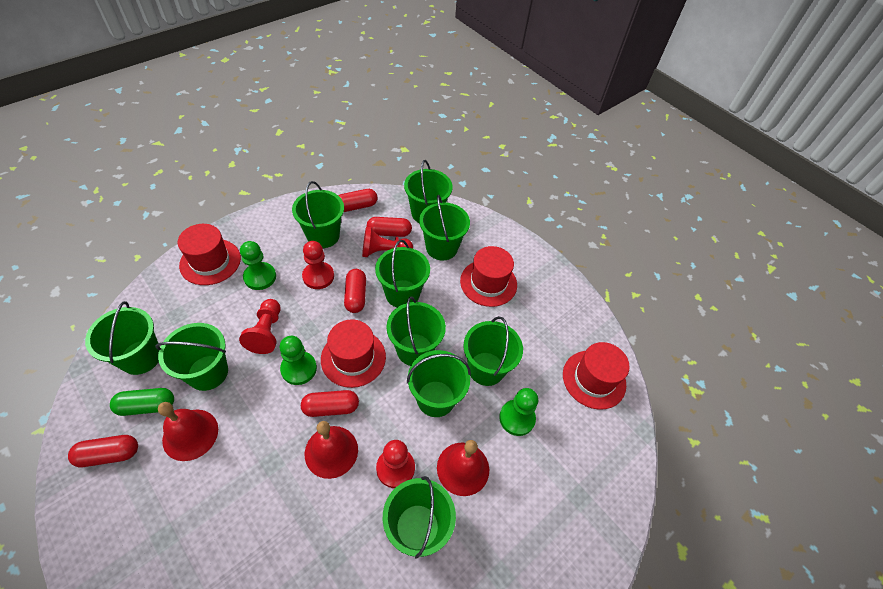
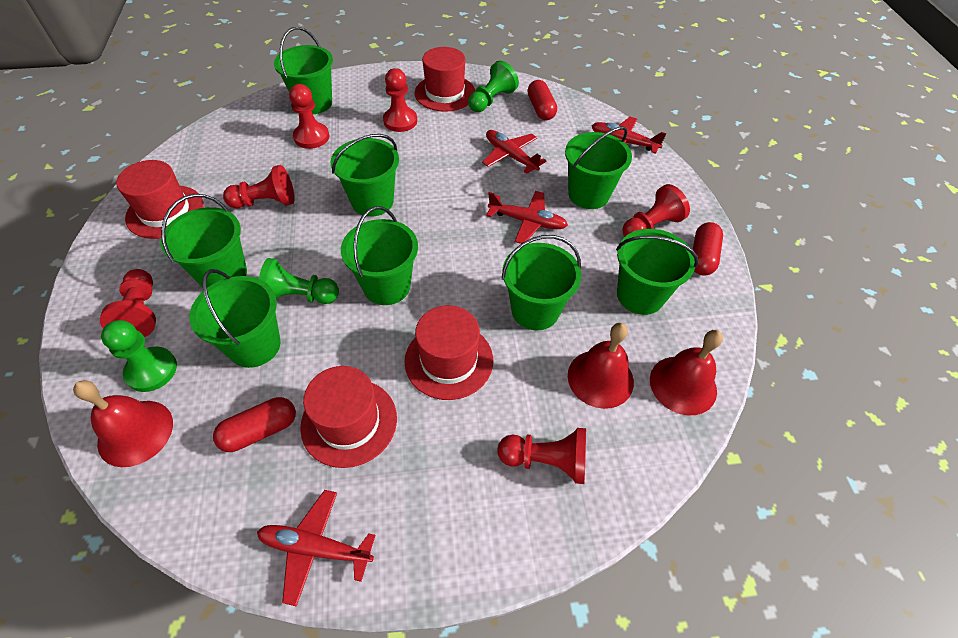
green bucket: [85,301,160,375] [155,323,228,391] [292,181,344,248] [375,240,430,307] [383,476,456,559] [386,297,446,366] [404,160,453,223] [407,350,471,417] [419,195,470,260] [463,316,523,386] = 10 -> [161,194,247,288] [189,269,281,368] [274,27,333,114] [330,134,399,217] [341,206,418,305] [502,235,581,331] [565,126,632,209] [616,229,698,315] = 8
green capsule: [110,388,174,416] = 1 -> none = 0
red capsule: [68,435,138,467] [301,390,359,417] [338,189,378,212] [344,269,366,313] [367,217,412,237] = 5 -> [213,397,296,452] [527,80,557,120] [693,222,723,275] = 3
red pawn: [239,299,281,354] [302,241,334,289] [362,227,413,257] [376,440,415,488] = 4 -> [100,269,156,337] [223,165,295,208] [289,84,329,149] [383,68,417,132] [498,428,586,484] [622,184,690,237] = 6
red plane: none = 0 -> [257,490,375,607] [482,130,547,174] [486,191,568,244] [592,117,667,154] = 4

